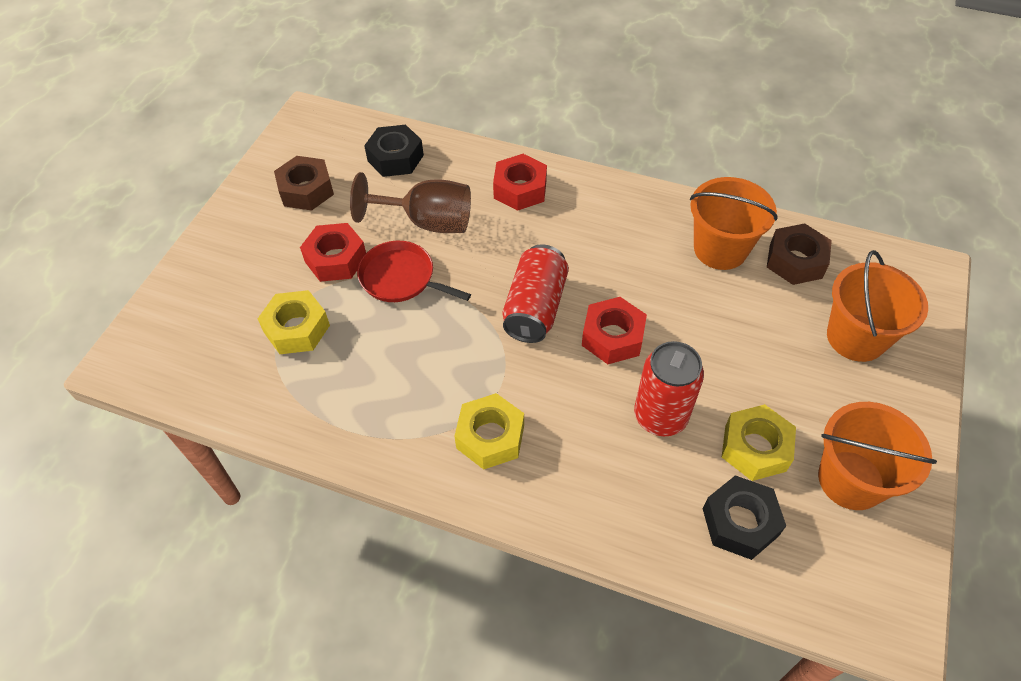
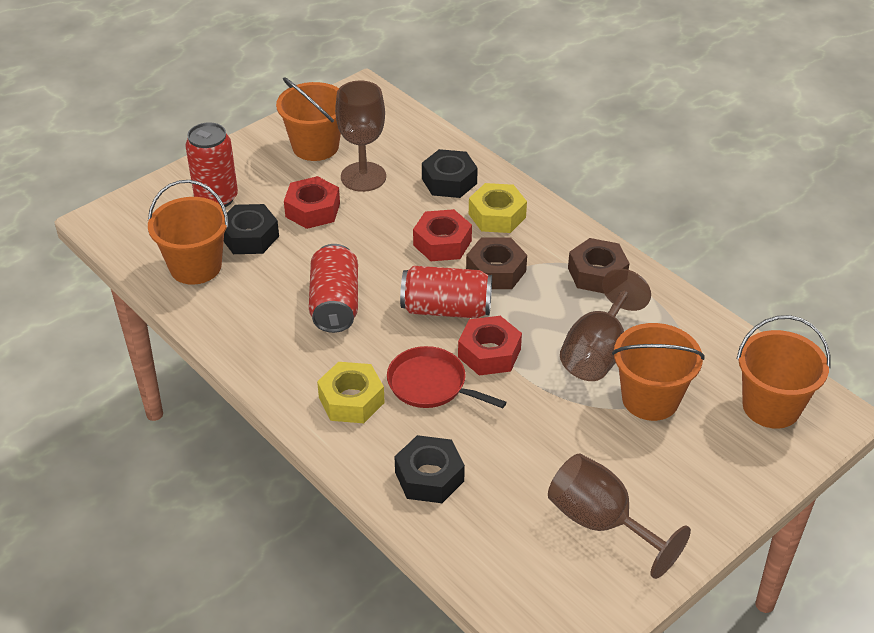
black nut: [364,125,424,177] [703,475,786,560] = 2 -> [224,204,279,254] [394,435,465,503] [422,149,478,198] = 3
brown goblet: [350,172,471,233] = 1 -> [335,80,386,192] [548,454,691,579] [560,268,651,381] = 3
orange bucket: [690,177,777,270] [818,402,937,510] [827,250,928,362] = 3 -> [148,180,229,285] [276,77,341,161] [612,323,705,421] [737,315,831,429] = 4
red can: [503,244,569,343] [634,341,704,436] = 2 -> [185,122,238,207] [309,244,358,333] [400,266,492,318] = 3
yellow nut: [258,290,330,354] [454,393,524,470] [722,404,796,481] = 3 -> [317,362,385,423] [469,183,527,233] = 2

